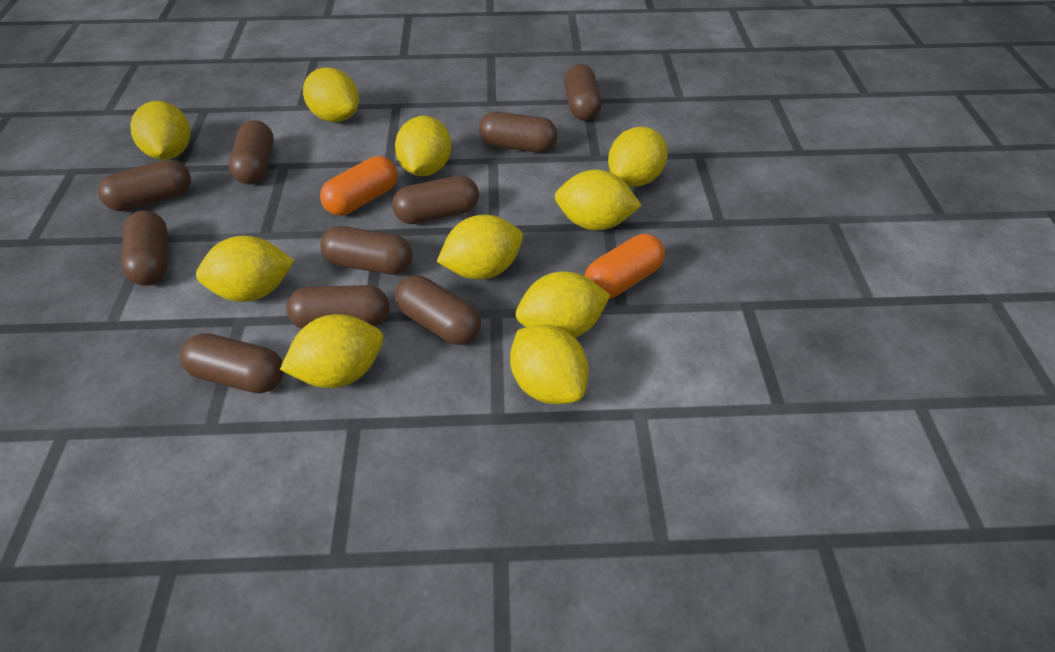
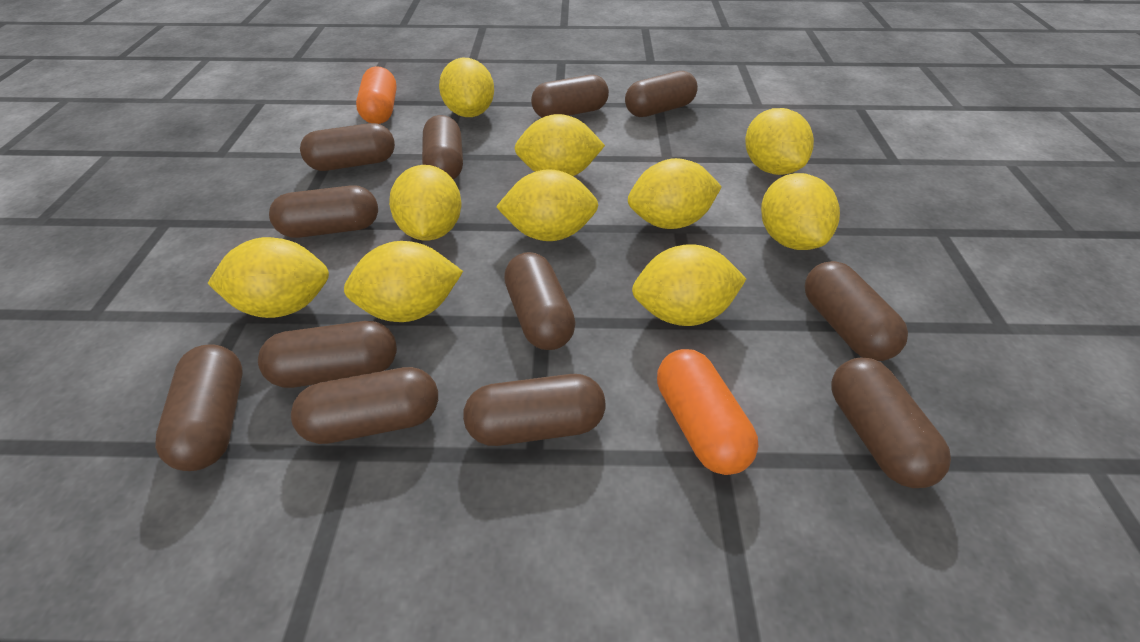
brown capsule: [98,159,191,211] [121,210,168,286] [180,333,284,393] [229,120,274,184] [286,285,389,329] [321,226,412,274] [392,175,479,224] [395,275,481,345] [479,112,557,153] [564,64,602,121] = 10 -> [155,344,243,471] [258,321,397,388] [269,185,378,238] [291,367,438,444] [300,123,395,171] [422,115,463,179] [463,374,606,446] [504,252,576,350] [531,75,609,118] [625,71,698,117] [804,261,908,361] [831,358,951,488] = 12

